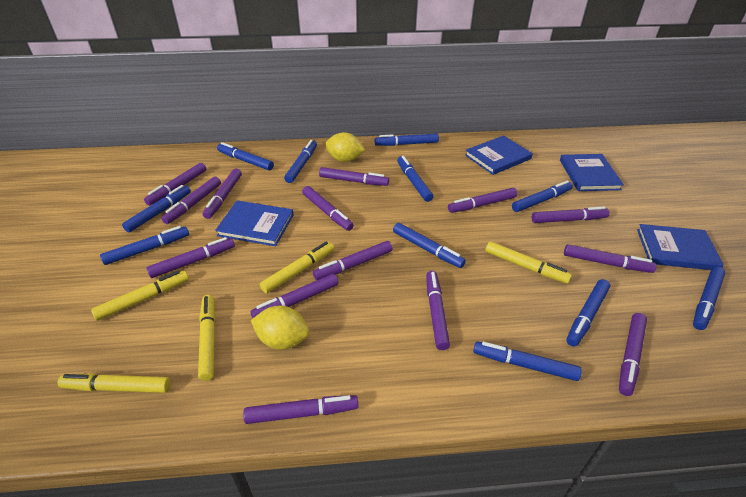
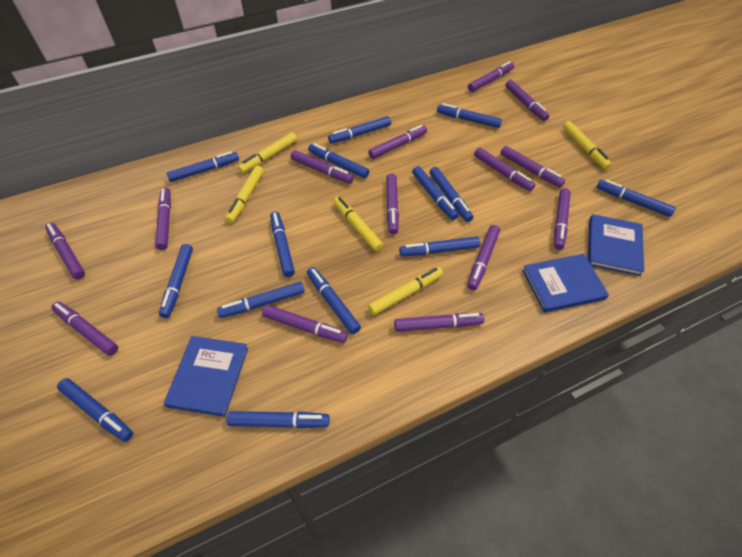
blue book: [215,200,293,246] [465,135,533,175] [560,154,624,191] [637,224,724,270] = 4 -> [164,336,248,417] [522,254,609,313] [588,214,644,276] = 3
blue marker: [100,226,189,265] [122,185,191,233] [217,142,274,170] [284,140,317,183] [375,133,439,146] [393,223,466,268] [397,156,433,202] [473,341,582,381] [512,180,573,212] [566,279,610,347] [693,267,726,330] = 11 -> [57,378,133,442] [159,244,193,318] [167,151,239,182] [217,282,305,318] [227,411,330,428] [270,212,295,277] [307,267,361,334] [308,143,370,178] [328,116,391,143] [399,236,480,256] [412,166,459,220] [430,167,473,222] [437,103,502,128] [597,179,676,217] = 14
yellow lemon: [251,305,309,350] [325,132,365,162] = 2 -> none = 0

